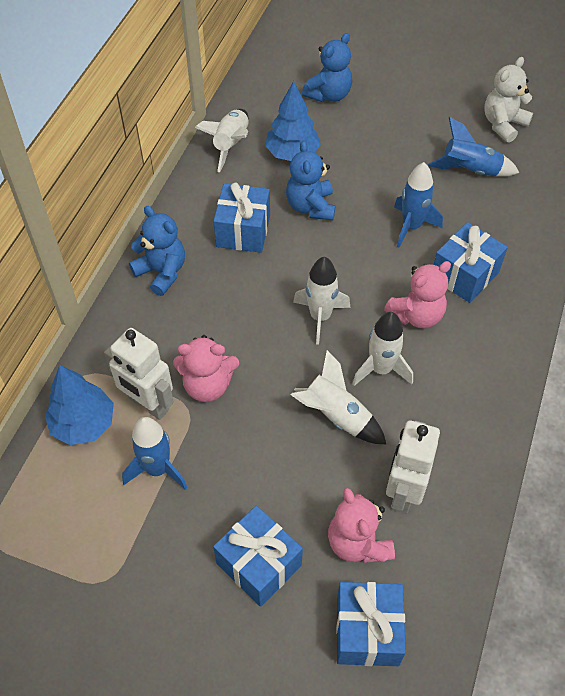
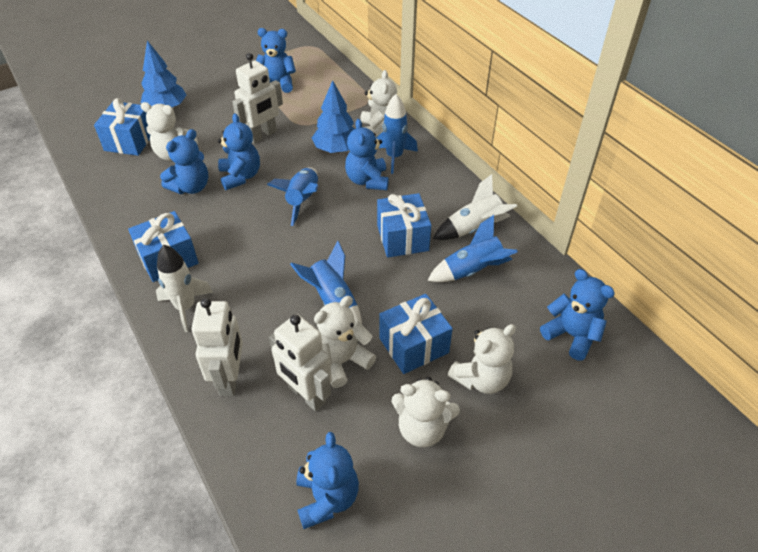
blue rocket: [122,417,187,490] [394,162,443,247] [428,117,519,177] = 3 -> [267,167,319,226] [290,241,362,324] [376,94,418,174] [427,215,518,282] = 4
blue teddy bear: [129,206,185,296] [286,140,335,221] [302,33,352,102] = 3 -> [160,129,208,194] [218,113,260,190] [256,28,296,93] [296,432,359,529] [345,119,389,190] [540,269,615,360] = 6
pink teddy bear: [173,335,239,402] [328,488,395,563] [384,261,451,329] = 3 -> none = 0
white robot: [104,328,174,420] [386,420,440,514] = 2 -> [192,298,243,396] [232,53,283,143] [269,314,332,411] = 3
white rocket: [195,109,249,172] [291,350,387,445] [293,257,350,345] [352,312,413,386] = 4 -> [156,245,213,332] [433,174,517,240] = 2
white teddy bear: [484,57,533,143] = 1 -> [141,102,198,161] [314,296,376,388] [360,70,397,137] [391,377,460,447] [448,324,516,394] = 5

